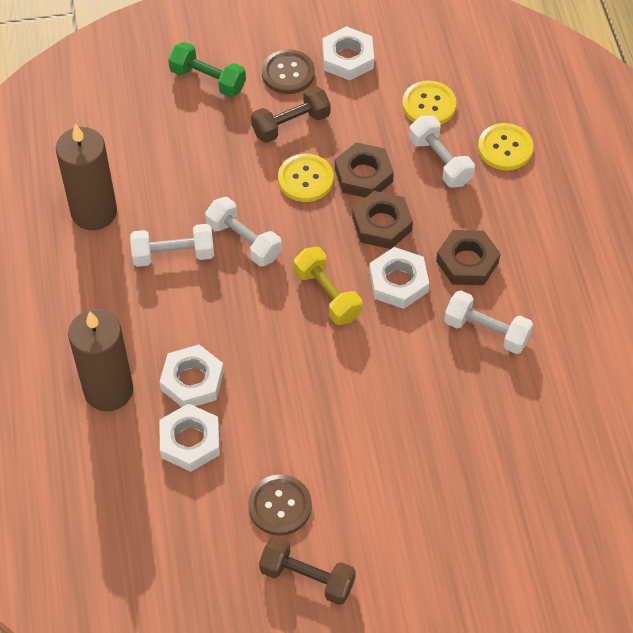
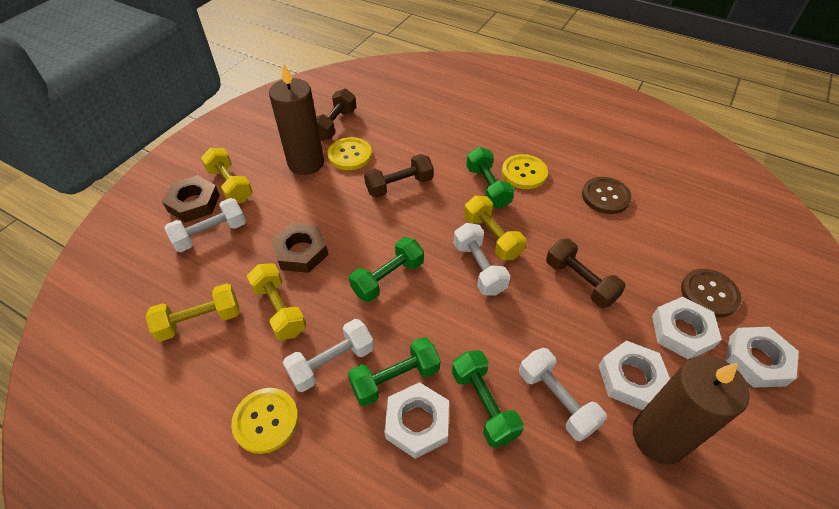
brown dumbbell: [251,86,330,143] [259,536,356,605] = 2 -> [316,89,357,141] [364,154,434,198] [546,239,626,308] = 3
brown nut: [335,142,394,198] [352,191,413,249] [436,230,501,285] = 3 -> [162,175,220,223] [271,223,328,273] = 2
green dumbbell: [168,42,246,97] = 1 -> [348,337,440,406] [349,237,424,302] [452,350,524,448] [466,147,514,209] = 4
yellow dumbbell: [294,247,362,325] = 1 -> [146,283,240,342] [201,148,253,203] [247,263,306,340] [464,196,526,260] = 4

